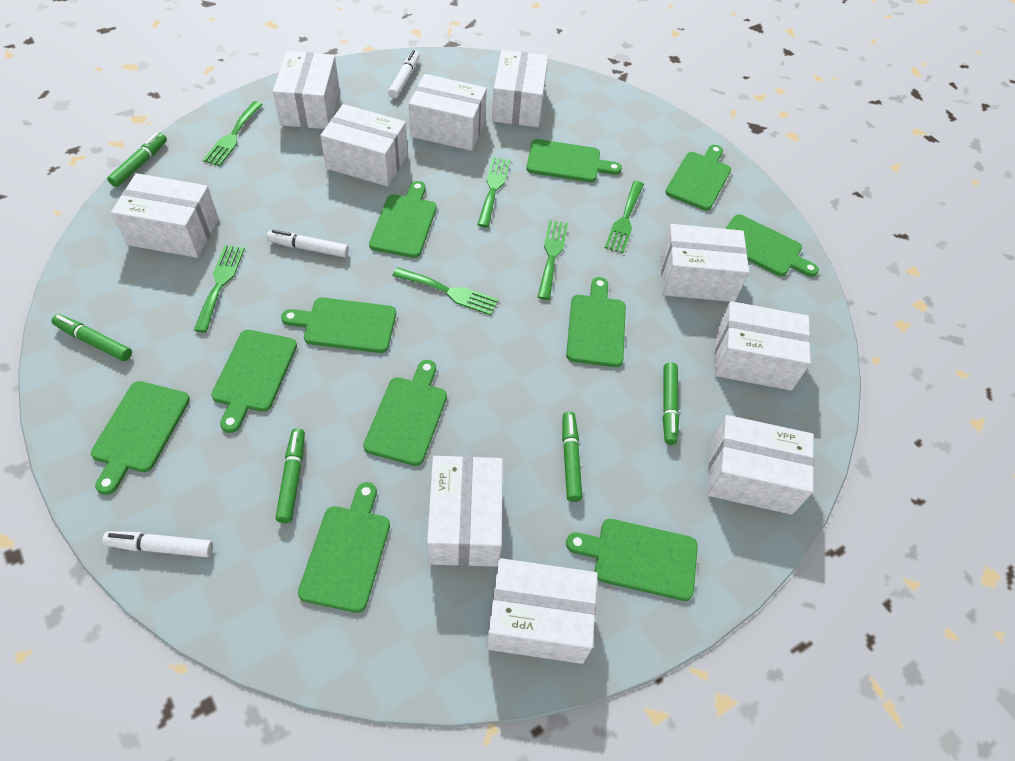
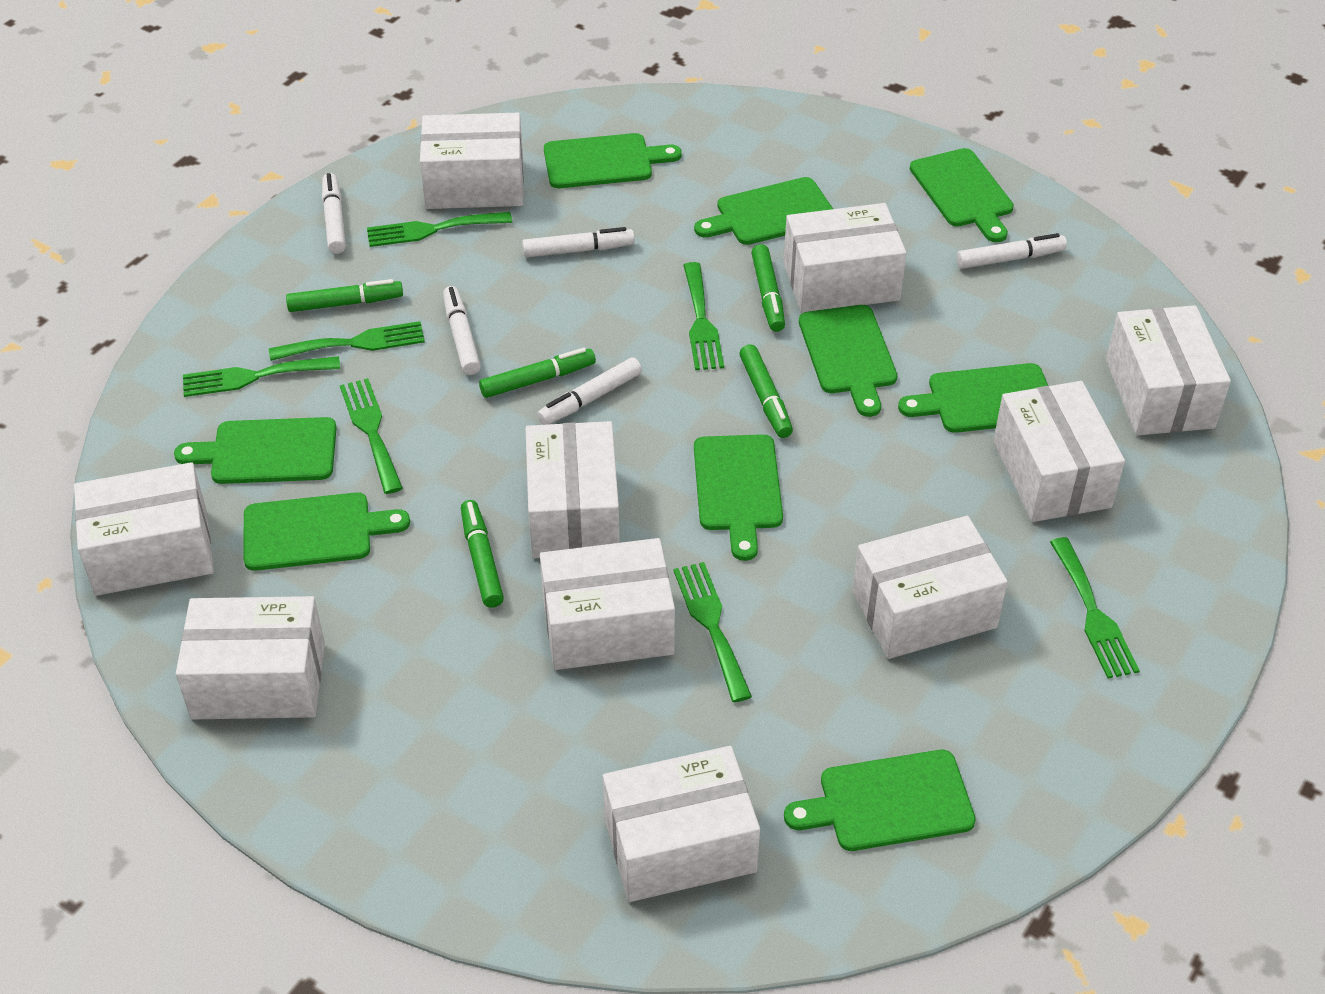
green cutting board: [91,381,190,495] [211,330,297,433] [281,297,396,353] [298,482,390,613] [363,360,447,466] [369,181,436,258] [526,139,622,182] [566,277,626,367] [566,519,698,601] [666,145,731,211] [725,214,819,277] = 11 -> [174,417,337,484] [244,492,410,571] [544,133,682,188] [694,177,833,245] [694,434,783,561] [784,750,976,851] [799,305,897,417] [898,363,1048,433] [910,148,1014,242] = 9
green fork: [194,245,245,333] [203,101,263,166] [392,267,499,315] [477,157,511,227] [538,220,568,300] [605,181,644,254] = 6 -> [183,356,340,397] [269,321,425,361] [340,378,403,494] [367,212,512,247] [673,562,752,702] [683,262,724,370] [1050,537,1140,679] = 7
white marker: [102,531,213,557] [267,230,349,258] [388,50,420,98] = 3 -> [322,173,346,254] [443,286,481,375] [522,227,635,257] [537,357,642,425] [956,233,1067,269] = 5

